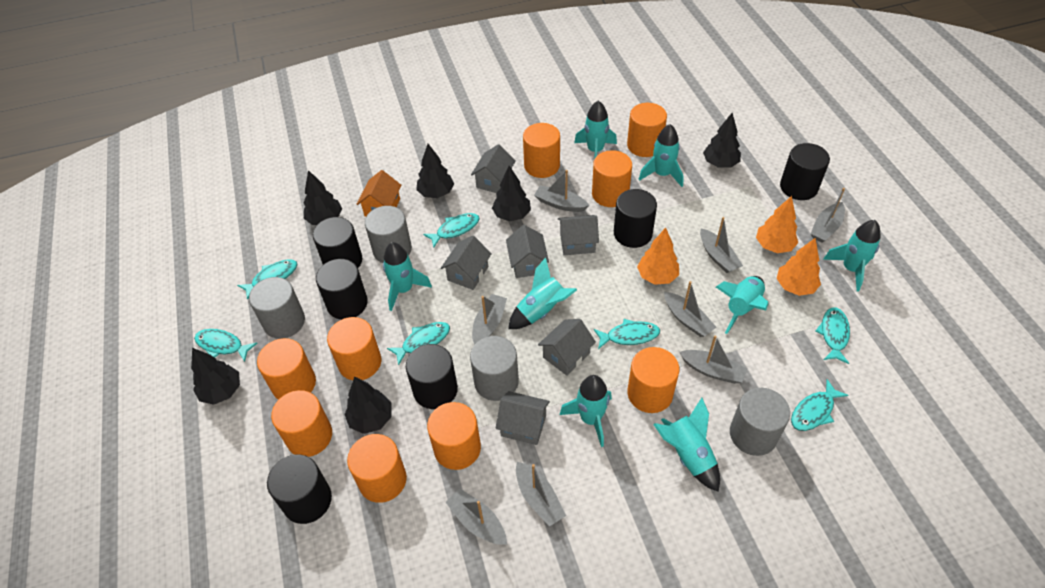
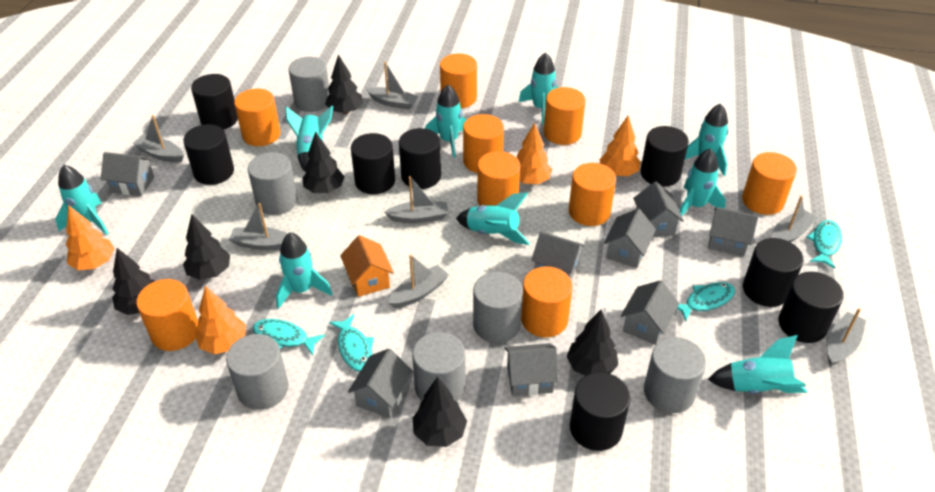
black cylinder: [267,454,332,524] [313,217,362,268] [316,259,368,320] [406,344,458,409] [614,189,657,248] [780,143,830,200] = 6 -> [183,124,234,185] [191,74,238,130] [351,133,395,194] [399,128,441,189] [570,372,630,451] [641,126,689,187] [743,238,804,307] [778,272,844,343] = 8
grey boat: [446,488,507,545] [472,294,507,345] [516,462,566,527] [534,170,589,212] [664,281,716,337] [679,335,747,384] [700,217,743,273] [811,188,845,243] = 8 -> [133,115,184,162] [229,203,288,250] [366,61,419,110] [384,176,448,223] [388,254,449,308] [772,196,817,242] [828,308,866,366] = 7
grey cylinder: [249,277,305,339] [365,206,412,263] [470,336,519,401] [730,388,790,456] = 4 -> [226,334,289,410] [248,152,297,215] [289,57,329,112] [412,332,465,402] [473,272,523,343] [644,337,706,413] = 6
grey house: [441,236,492,290] [471,144,516,193] [496,391,550,445] [506,225,549,278] [538,319,596,376] [558,215,599,255] = 6 -> [101,152,154,196] [348,349,413,418] [505,343,559,396] [531,232,585,279] [604,209,656,268] [621,280,679,345] [633,182,684,238] [708,207,758,257] = 8
orange tree: [637,228,679,285] [756,196,798,253] [776,238,821,296] = 3 -> [66,205,115,270] [195,286,246,354] [516,123,552,184] [599,116,641,176] = 4
turquoise fish: [194,329,257,362] [237,259,298,300] [387,322,450,365] [423,213,480,248] [594,319,660,349] [791,379,848,431] [816,307,850,364] = 7 -> [252,319,325,355] [329,314,374,372] [677,282,735,321] [807,220,842,269] = 4
turquoise rocket: [383,242,432,311] [508,257,577,329] [560,375,612,447] [574,100,617,160] [639,124,684,187] [653,397,720,492] [716,276,769,334] [823,220,881,291] = 8 -> [55,165,109,235] [276,232,332,309] [285,106,333,173] [425,85,467,158] [456,192,530,245] [519,52,558,124] [679,148,726,216] [685,103,728,176] [708,335,807,393] = 9

